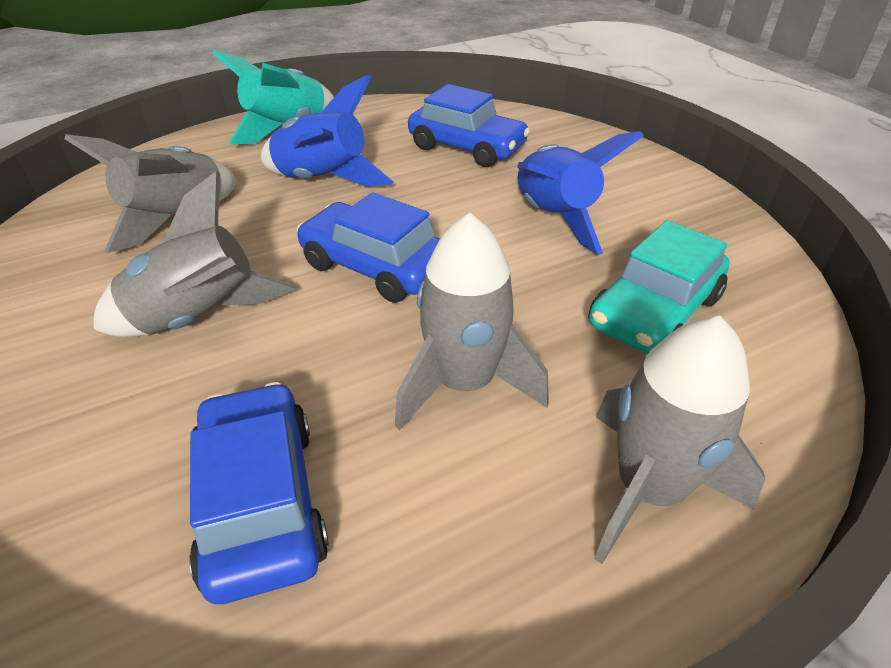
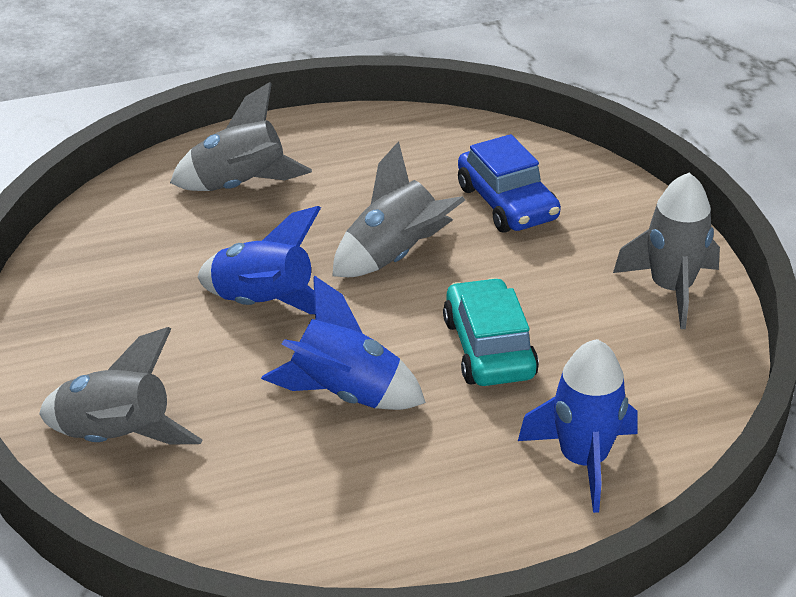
blue car: [189,382,329,604] [297,192,440,303] [408,84,530,167] = 3 -> [458,134,561,233] = 1
blue rocket: [261,75,393,187] [517,131,644,255] = 2 -> [198,206,321,314] [261,275,426,410] [518,339,638,513] = 3
turquoise rocket: [212,50,334,144] = 1 -> none = 0

